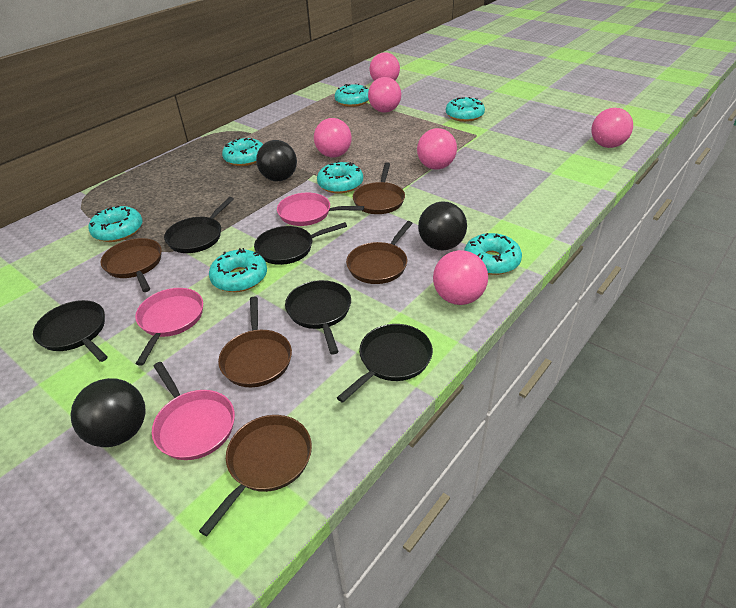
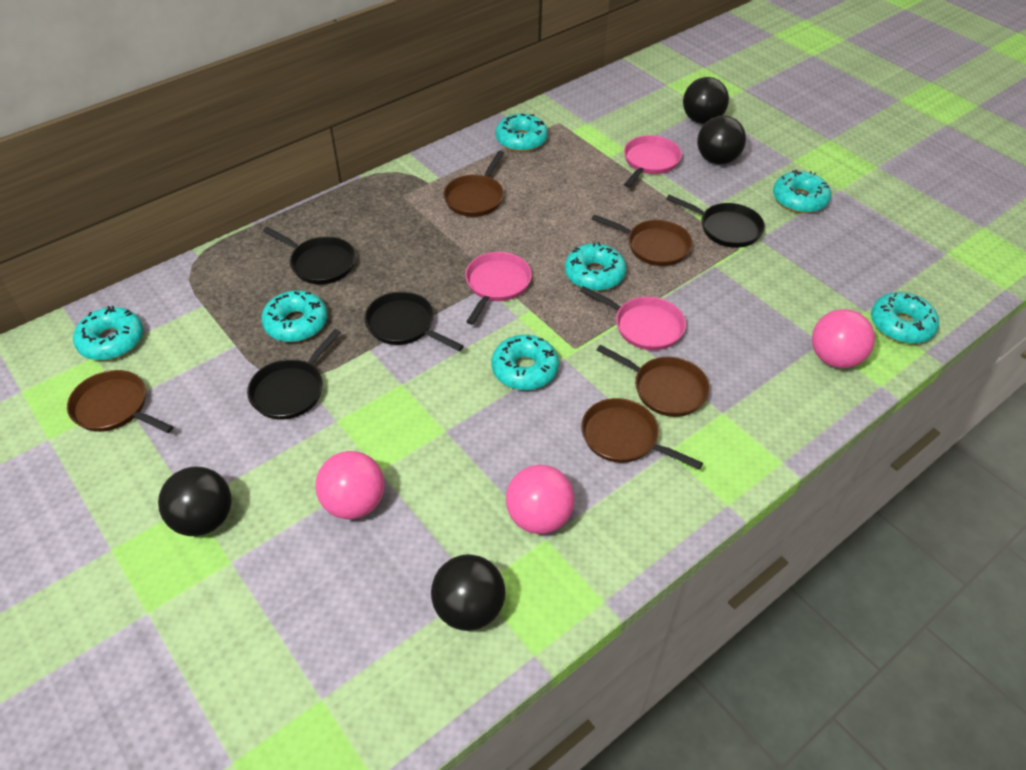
black ball: [71,378,146,447] [256,140,297,181] [418,201,467,251] = 3 -> [158,467,232,536] [431,554,505,631] [683,77,729,124] [697,115,746,165] = 4
black pan: [33,300,108,362] [164,197,234,253] [254,222,347,265] [285,280,351,355] [337,324,433,403] = 5 -> [247,329,341,420] [263,227,356,284] [364,292,464,351] [666,195,765,248] = 4
pink ball: [314,118,352,157] [368,77,401,113] [370,52,400,81] [417,128,457,170] [433,250,488,305] [591,108,633,148] = 6 -> [315,451,385,520] [506,465,575,534] [812,309,875,368] = 3

